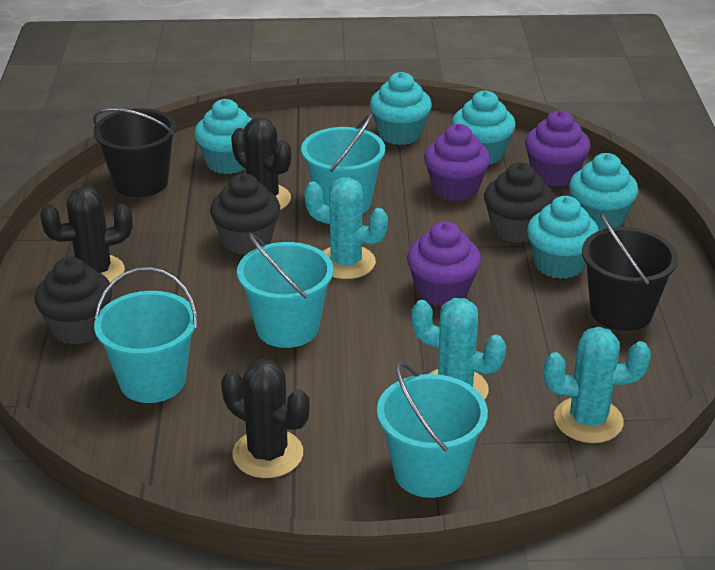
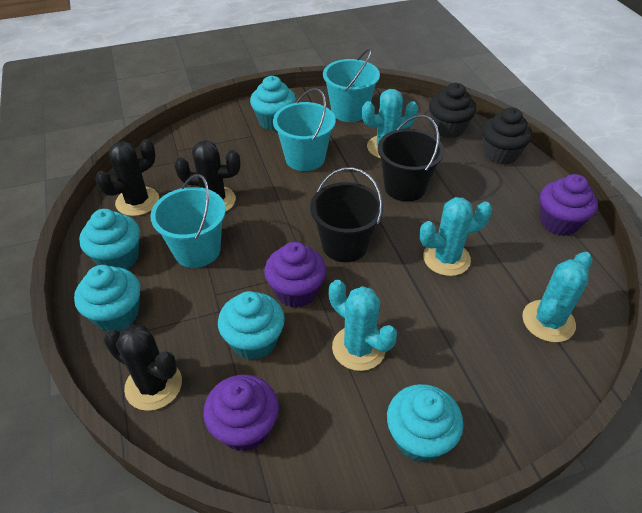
black cupcake: [35,257,112,345] [210,173,280,255] [484,162,554,243] = 3 -> [429,83,476,138] [482,107,532,165] = 2
turquoise bucket: [94,267,197,403] [237,233,333,348] [301,113,385,214] [377,362,488,498] = 4 -> [150,174,226,268] [273,88,336,171] [323,49,380,122] = 3
turquoise cactus: [304,177,388,279] [411,298,506,400] [544,327,651,443] = 3 -> [329,280,397,371] [362,89,418,158] [419,197,492,276] [522,252,592,342] = 4

